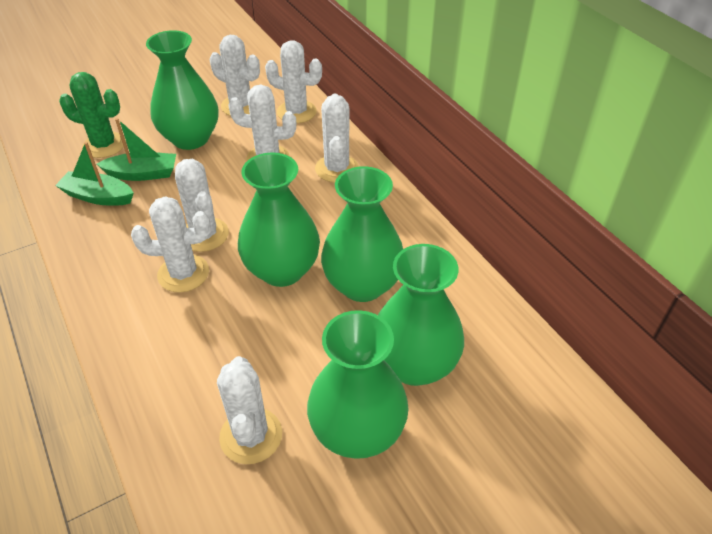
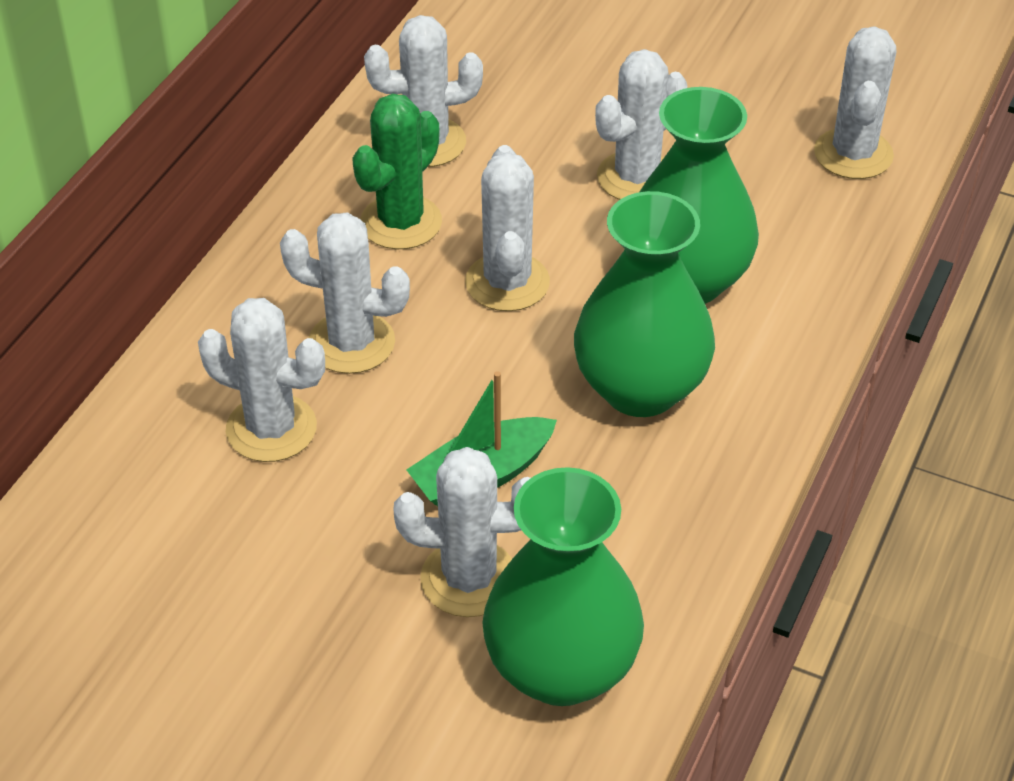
green boat: [55,142,134,205] [97,118,176,181] = 2 -> [407,371,557,506] = 1
green vase: [146,30,218,150] [238,152,320,287] [307,310,409,459] [321,166,403,302] [378,244,464,386] = 5 -> [482,467,644,706] [574,191,715,417] [640,87,759,304] = 3

